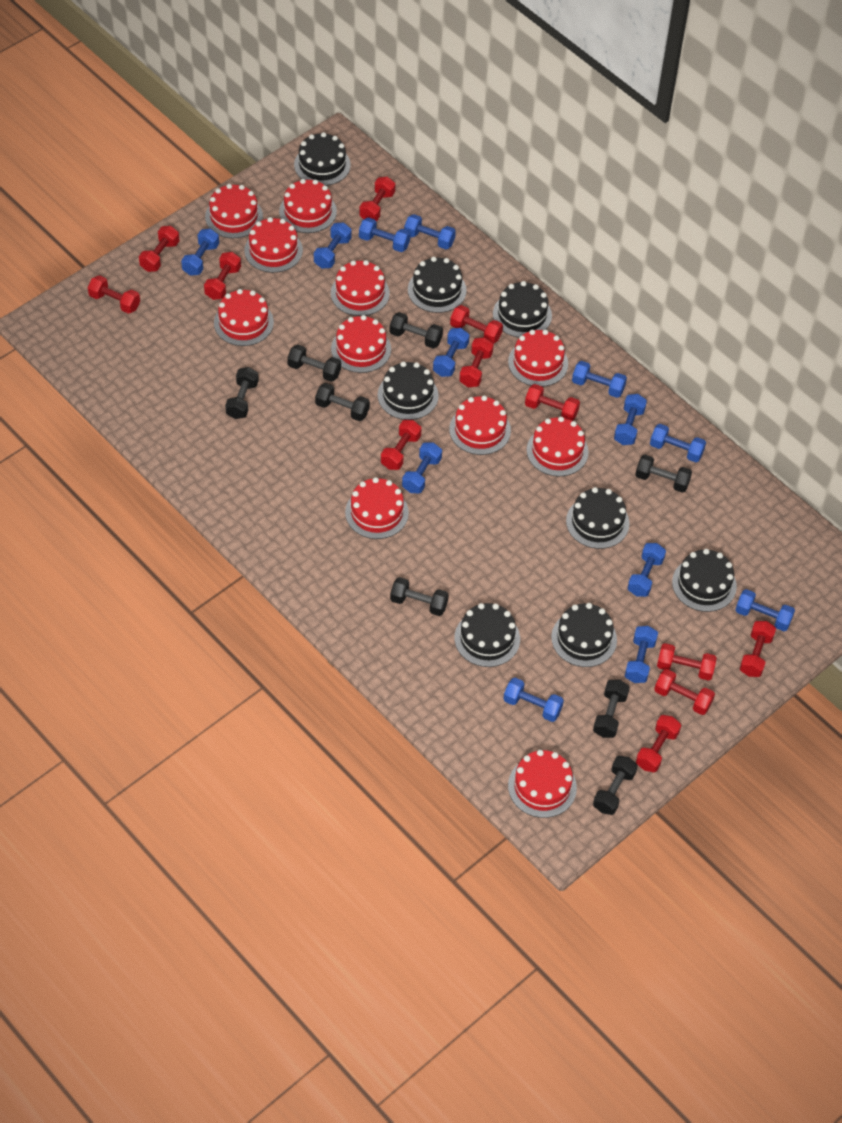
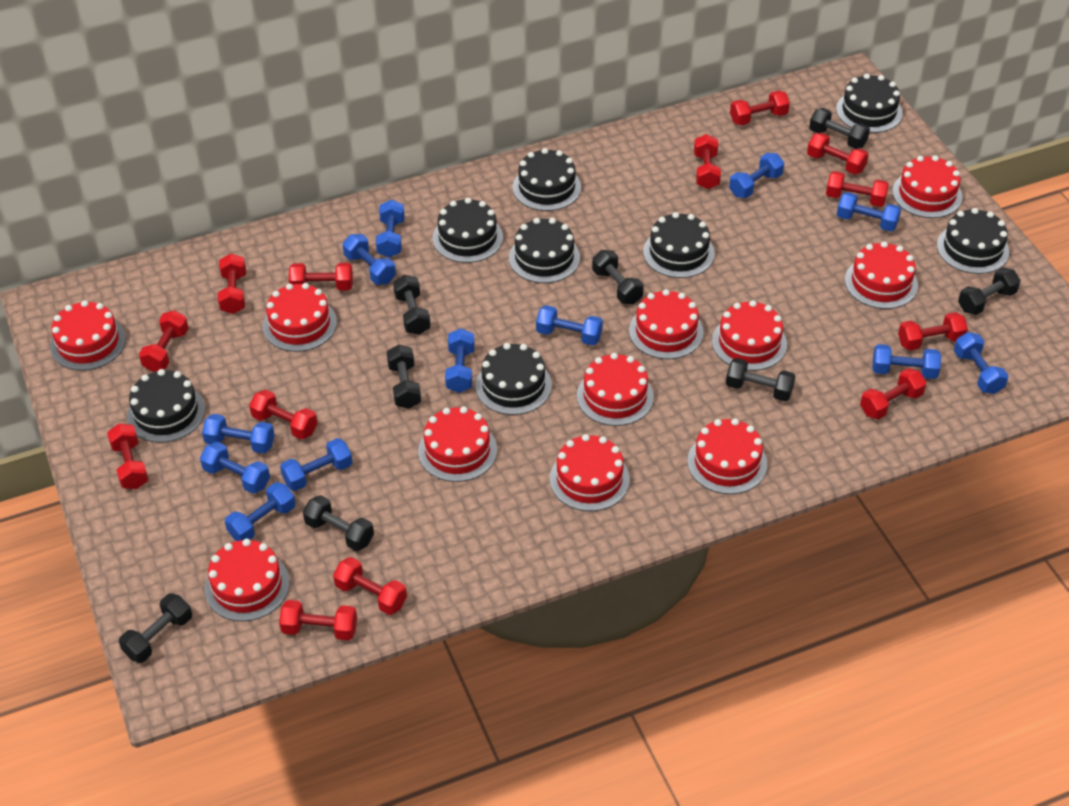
blue dumbbell: [181,228,219,276] [314,222,352,268] [359,217,411,252] [402,442,442,493] [404,214,456,249] [433,328,470,377] [503,678,564,722] [572,361,627,398] [614,394,647,445] [625,626,658,683] [627,543,666,597] [650,424,706,463] [735,589,795,631] = 13 -> [200,442,270,494] [202,414,275,454] [225,482,295,541] [280,438,352,491] [343,234,396,285] [376,200,405,258] [445,329,475,393] [536,305,603,346] [729,153,784,198] [837,192,901,232] [872,344,941,379] [954,332,1009,394] = 12
red dumbbell: [88,275,140,314] [139,226,180,272] [204,252,241,300] [359,177,395,221] [381,420,422,470] [450,305,503,344] [459,337,494,387] [525,384,580,421] [636,715,681,772] [654,669,715,715] [657,643,717,681] [740,621,776,677] = 12 -> [107,424,149,489] [139,310,189,372] [218,254,246,314] [249,390,318,440] [279,600,357,641] [289,263,353,291] [333,557,407,615] [694,134,721,189] [730,91,790,125] [807,133,869,175] [826,171,889,207] [860,368,926,420] [898,312,968,351] = 13

